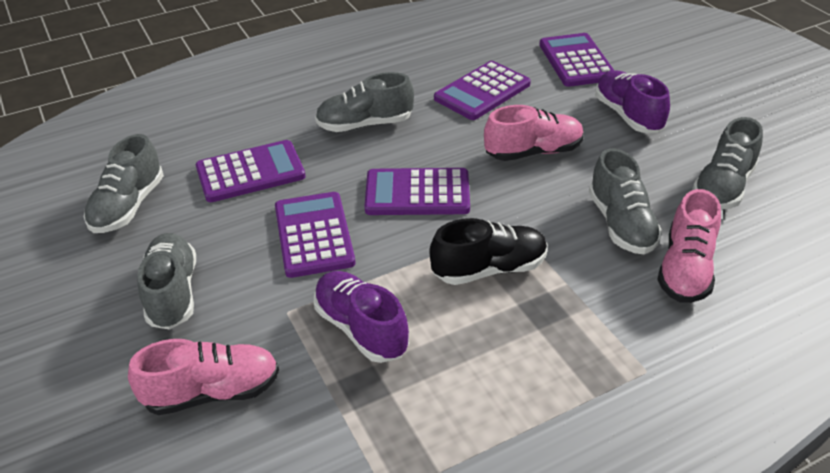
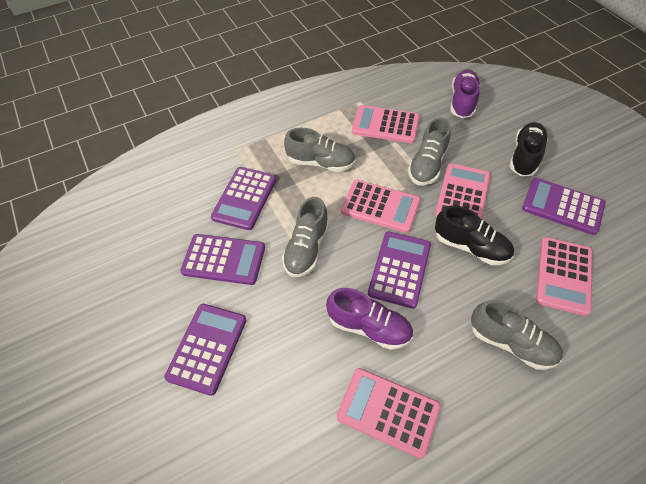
black shoe: [430,218,547,285] = 1 -> [435,205,514,265] [509,122,548,176] = 2
grey shoe: [84,134,164,233] [137,233,196,330] [315,72,414,132] [589,148,662,254] [692,117,763,210] = 5 -> [282,197,329,277] [284,127,355,172] [408,117,451,186] [471,300,563,370] = 4
pink calculator: none = 0 -> [336,368,441,459] [341,180,420,233] [352,105,420,143] [435,163,490,219] [536,237,592,316] = 5
pink shoe: [128,339,279,415] [484,105,584,161] [657,189,721,303] = 3 -> none = 0

